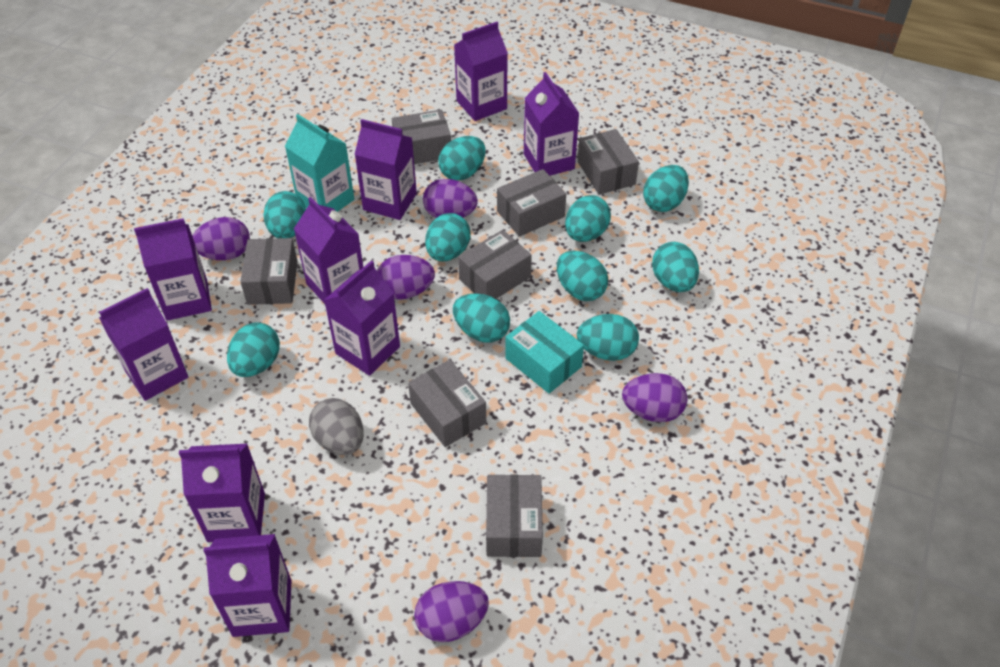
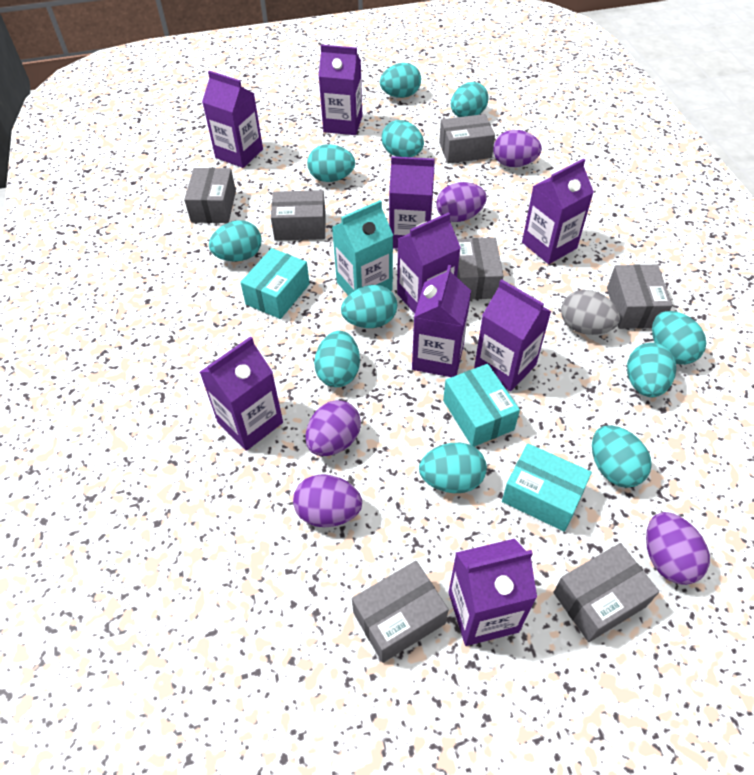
turquoise box: [505,311,584,393] = 1 -> [240,248,310,319] [443,364,520,447] [502,443,592,532] = 3
turquoise egg: [227,322,280,377] [263,191,306,238] [425,213,471,262] [438,136,486,181] [453,293,510,343] [557,251,608,301] [565,195,611,242] [577,314,639,361] [643,165,689,212] [652,242,699,292] = 10 -> [209,220,262,261] [307,144,355,182] [314,331,360,387] [341,285,397,328] [380,63,421,98] [382,120,424,157] [419,443,487,493] [451,82,489,117] [592,425,652,488] [627,343,676,397] [652,311,706,365] = 11

